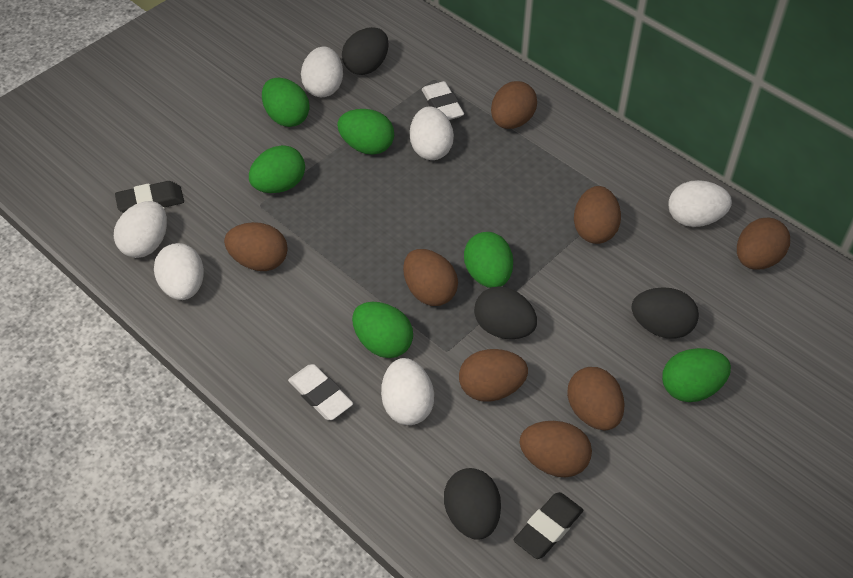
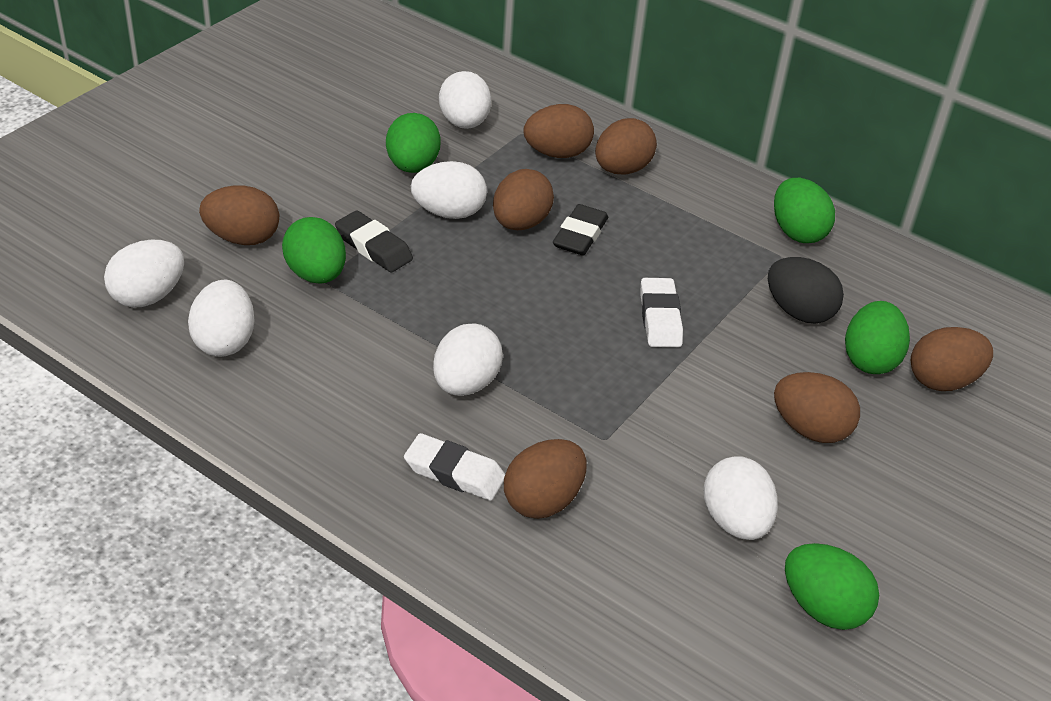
black egg: [342,27,389,75] [444,468,501,540] [474,286,537,339] [631,287,699,339] = 4 -> [768,257,844,324] = 1
brown egg: [224,222,288,271] [403,249,458,306] [459,349,528,402] [491,81,537,129] [520,421,592,477] [567,367,625,430] [574,186,621,244] [737,218,790,270] = 8 -> [199,185,279,245] [493,169,554,230] [504,439,586,519] [523,104,594,158] [595,118,657,175] [774,372,860,443] [911,327,993,391] = 7
green egg: [249,145,305,193] [262,77,310,127] [337,109,394,155] [352,302,413,358] [464,232,513,288] [662,348,731,402] = 6 -> [282,217,346,283] [386,113,441,173] [774,178,835,243] [785,543,879,630] [845,301,910,374] = 5

